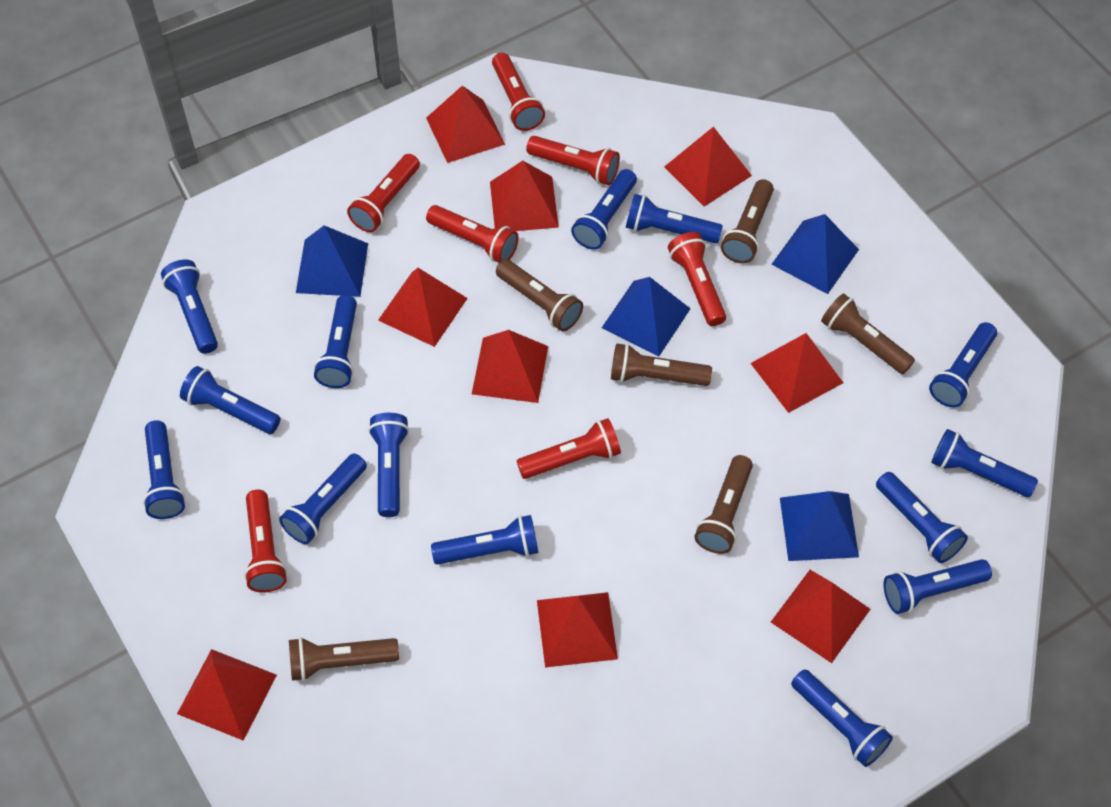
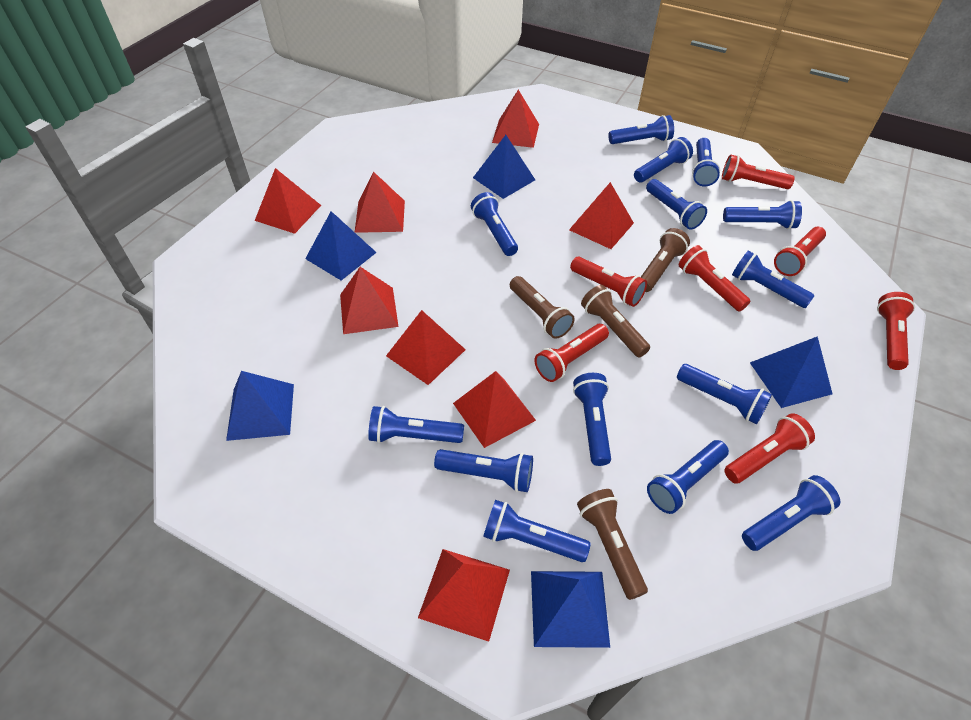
blue pyramid: [296,225,368,297] [602,277,691,356] [771,214,859,294] [780,491,859,561] = 4 -> [226,371,294,441] [305,211,377,281] [473,135,535,199] [531,571,610,648] [750,336,832,408] = 5
brown flashlight: [289,637,399,681] [496,259,583,331] [611,343,712,386] [695,455,753,554] [721,179,774,263] [821,293,915,374] = 6 -> [510,276,575,339] [577,489,648,600] [581,285,650,357] [641,228,690,292] = 4
red pyramid: [177,649,277,741] [378,268,468,347] [426,86,505,163] [472,330,548,403] [490,161,559,231] [537,592,618,668] [664,127,752,207] [750,333,843,413] [771,570,870,663] = 9 -> [255,168,321,234] [340,267,399,334] [355,171,405,233] [386,310,466,385] [418,549,510,642] [453,371,536,448] [492,90,539,148] [569,182,634,249] = 8

